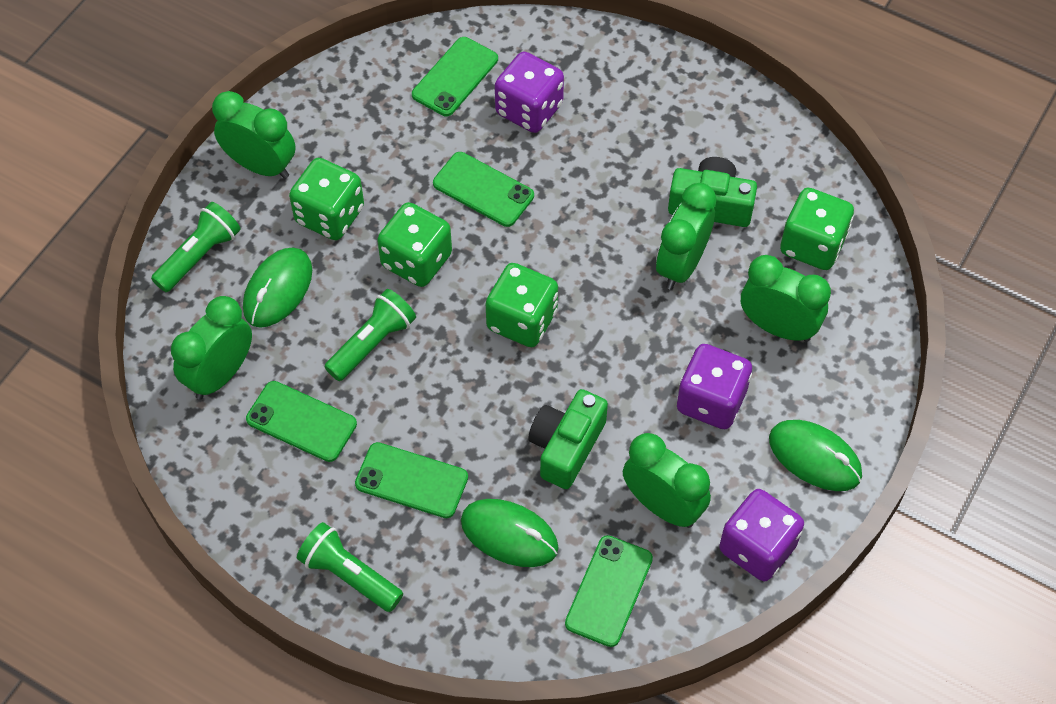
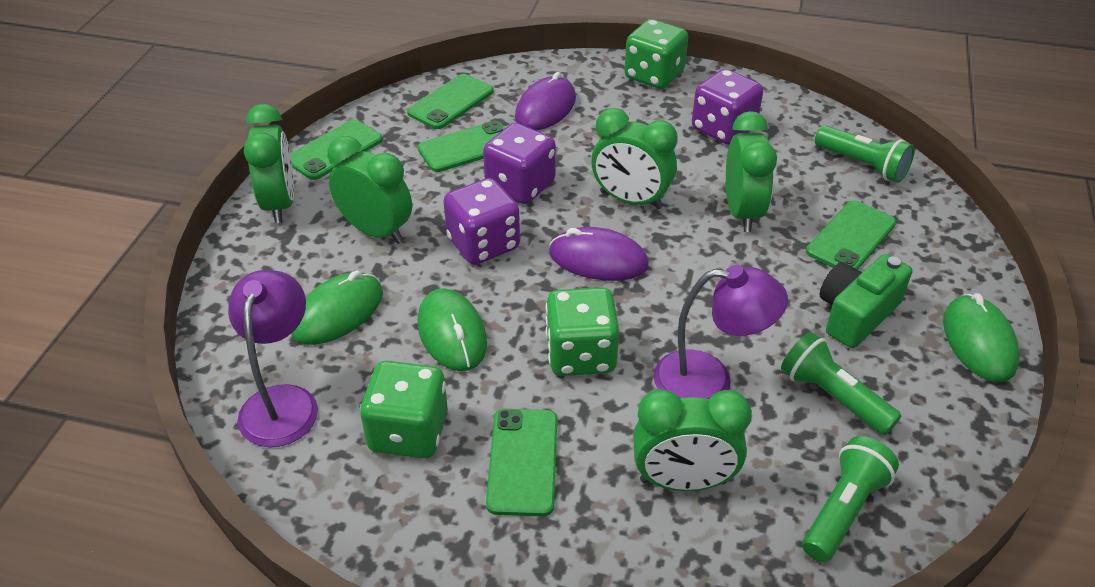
green camera: [528,389,608,489] [668,157,757,227] = 2 -> [820,254,912,348] = 1
green dice: [289,158,364,240] [377,202,452,287] [486,263,558,347] [780,188,854,270] = 4 -> [360,361,448,459] [546,287,619,376] [624,19,688,89] = 3
purple lamp: none = 0 -> [228,270,318,447] [654,265,788,399] = 2
purple mouse: none = 0 -> [515,72,576,130] [549,227,649,281] = 2

